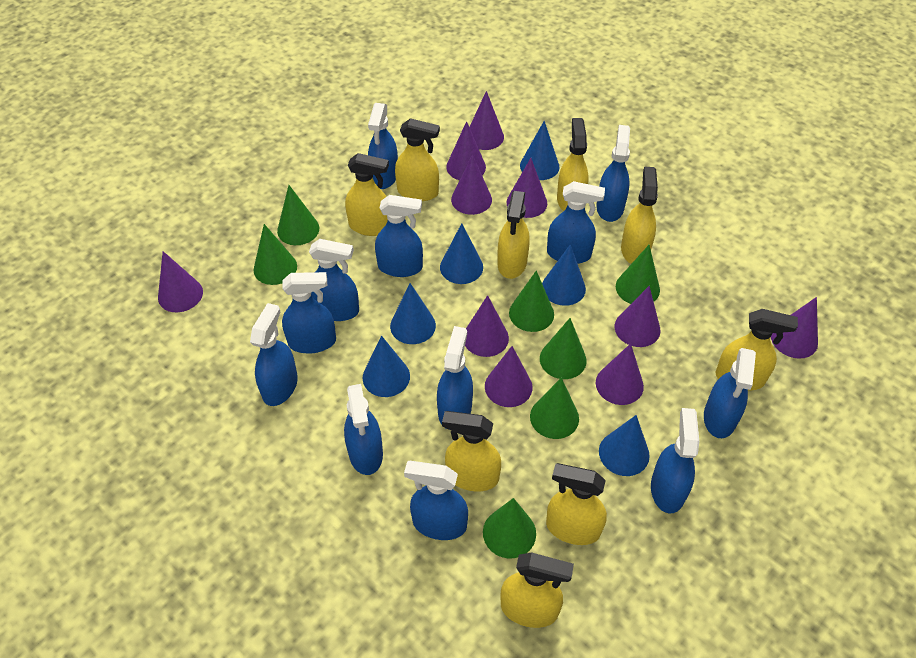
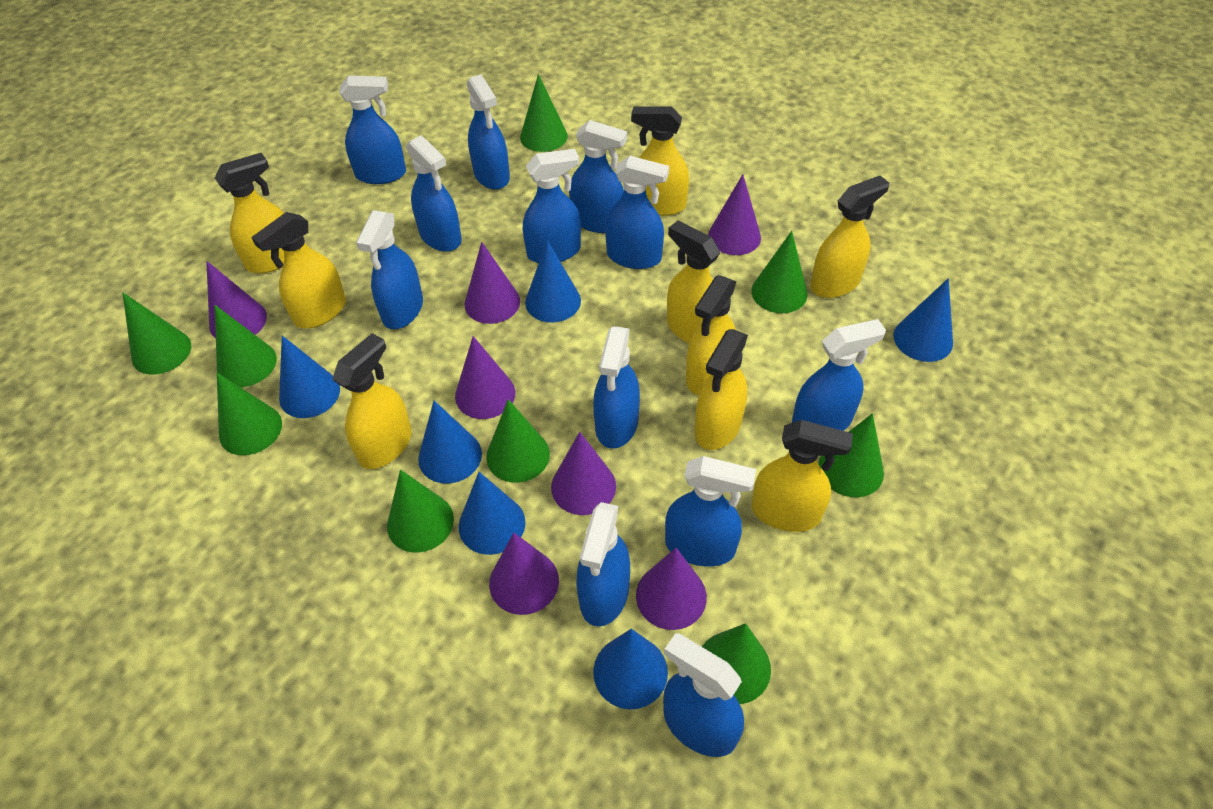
green cone: [254,224,297,285] [277,185,319,245] [483,498,536,559] [509,270,554,332] [530,377,579,439] [540,318,587,379] [616,245,660,304] = 7 -> [123,293,191,375] [215,305,277,387] [217,373,282,455] [387,470,454,553] [486,399,550,483] [520,74,568,152] [702,623,771,704] [751,231,807,313] [818,413,884,497] = 9
purple cone: [158,251,203,312] [446,121,486,180] [451,154,492,215] [465,295,509,357] [469,91,504,150] [485,346,533,407] [506,158,547,218] [596,343,644,405] [615,286,660,347] [771,297,818,359] = 10 -> [206,261,267,338] [455,336,515,419] [465,242,520,324] [489,532,559,615] [551,432,616,515] [636,548,707,630] [708,174,761,255] = 7

